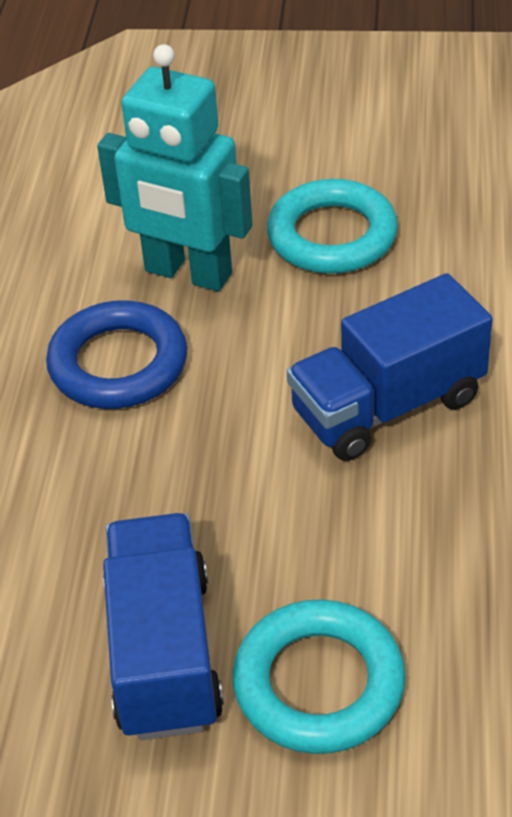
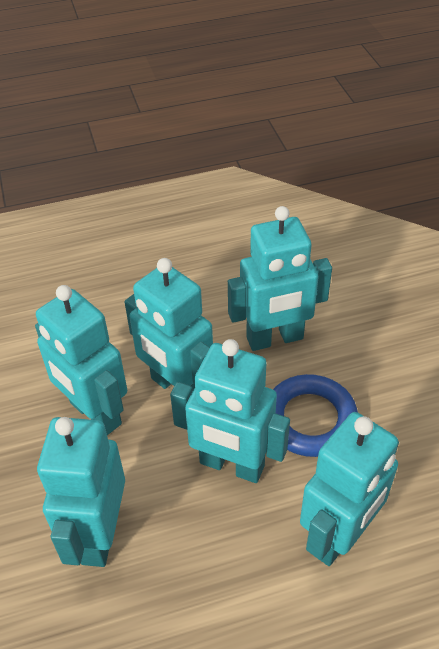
blue truck: [103,513,224,740] [287,273,493,461] = 2 -> none = 0
turquoise ring: [233,599,406,754] [267,179,398,274] = 2 -> none = 0
turquoise robot: [97,44,253,291] = 1 -> [35,285,127,435] [37,417,125,567] [125,258,213,390] [170,339,290,483] [228,206,332,351] [300,412,399,566] = 6

